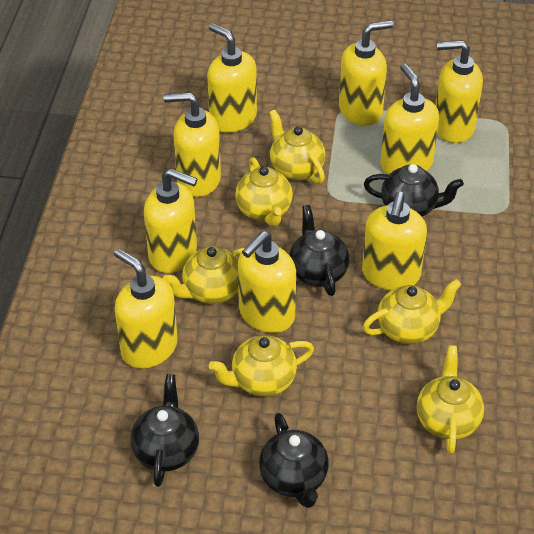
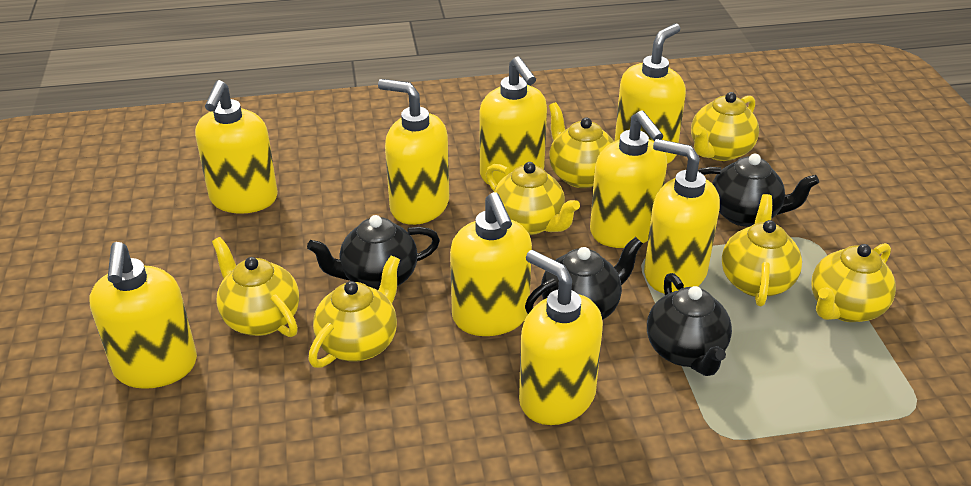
yellow teapot: [163,246,245,304] [209,335,314,397] [235,157,293,226] [269,110,325,184] [362,279,461,344] [417,345,484,454] = 6 -> [212,237,299,337] [308,255,400,368] [486,162,580,235] [549,102,614,188] [691,92,759,161] [722,194,802,306] [812,243,896,322] = 7

